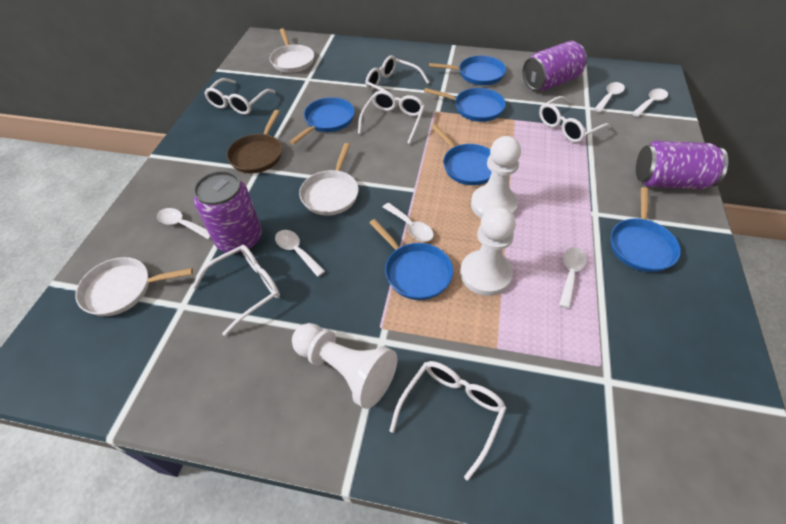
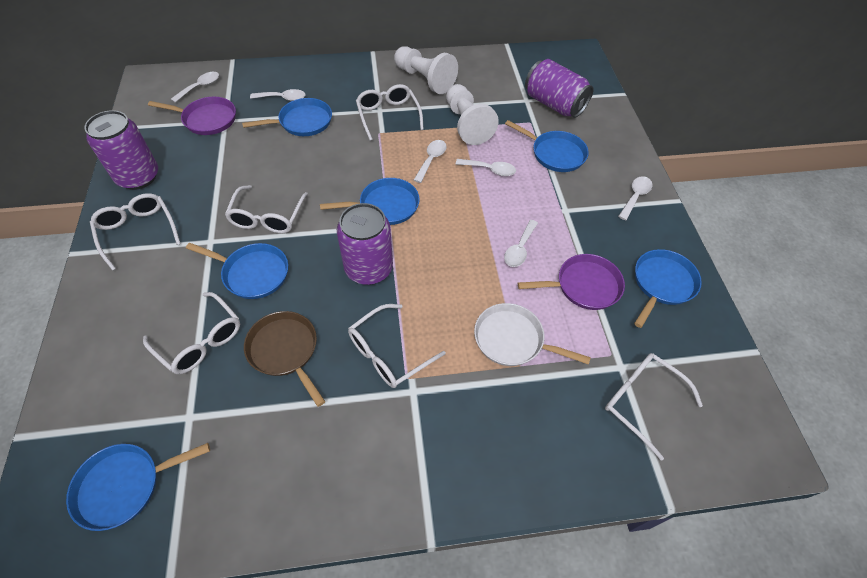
purple pan: none = 0 -> [148,97,236,135] [518,254,625,310] = 2
white pan: [75,257,193,316] [270,28,314,73] [299,143,359,216] = 3 -> [474,303,591,366] = 1
white pawn: [292,323,397,409] [460,206,516,296] [471,136,521,218] = 3 -> [394,46,458,94] [446,84,499,145] = 2

